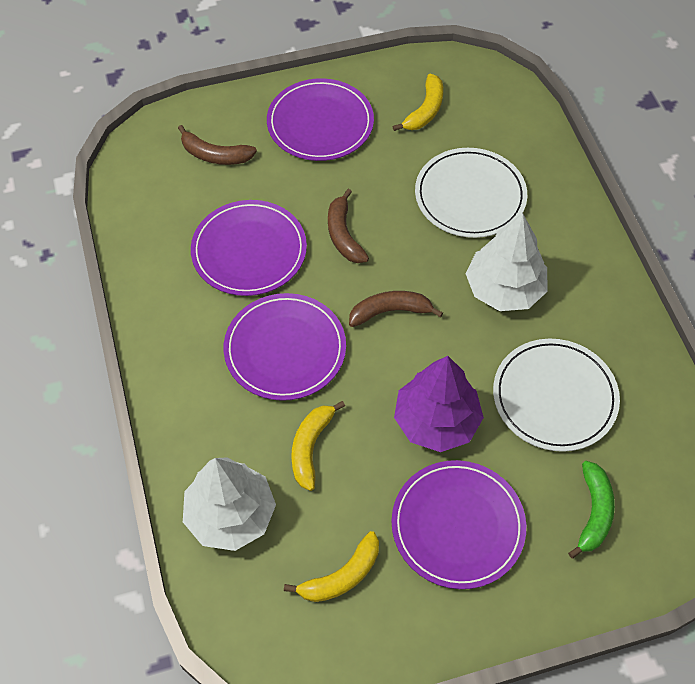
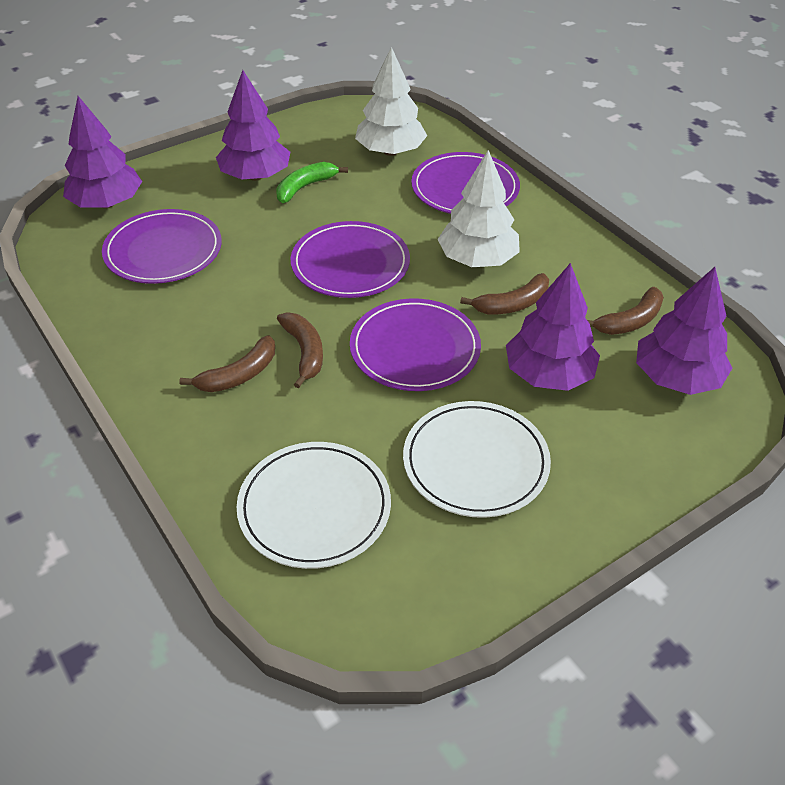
brown banana: [178,125,257,165] [328,189,369,263] [349,291,443,327] = 3 -> [179,335,275,392] [277,313,323,388] [460,273,549,314] [587,287,664,335] = 4
purple tree: [394,356,484,452] = 1 -> [63,96,142,208] [216,70,290,181] [506,263,600,391] [636,267,732,395] = 4
yellow banana: [284,531,379,602] [291,401,345,491] [392,74,443,131] = 3 -> none = 0

